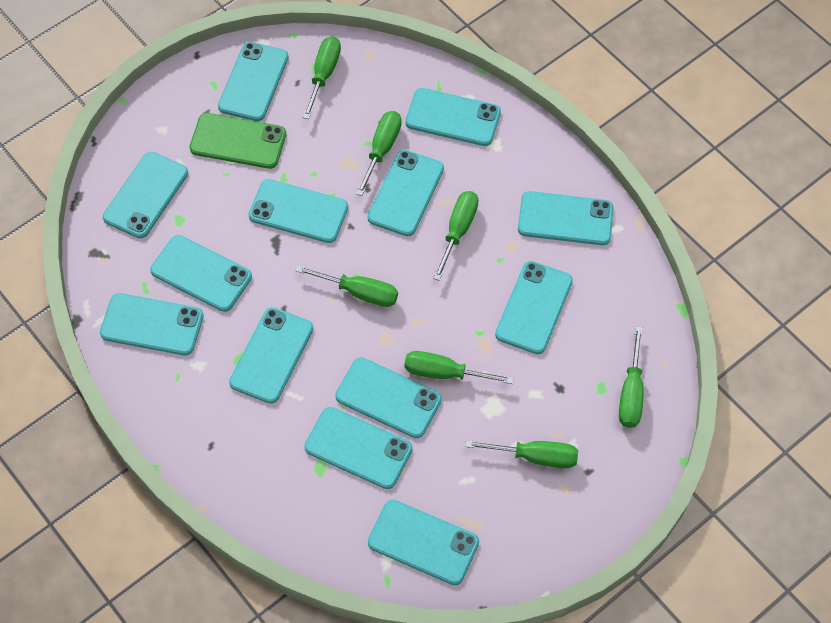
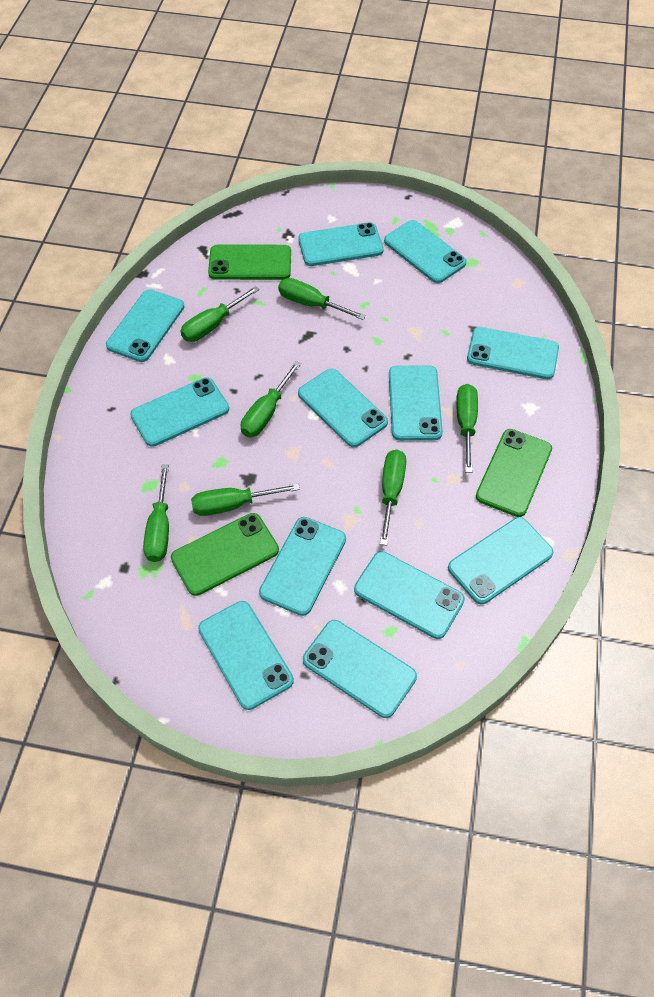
green phone: [190,113,286,169] = 1 -> [171,513,279,596] [208,245,291,280] [476,429,552,517] = 3
turquoise phone: [100,293,204,355] [103,152,188,238] [150,235,252,312] [218,42,289,121] [229,307,313,404] [248,179,348,243] [304,407,413,489] [335,357,442,438] [367,150,444,236] [368,500,479,585] [405,88,501,146] [495,261,573,354] [518,191,614,245] = 13 -> [106,289,184,362] [130,377,229,447] [198,601,294,710] [259,517,346,616] [298,222,384,266] [298,369,388,447] [303,620,417,718] [354,551,465,639] [384,220,467,283] [389,365,443,441] [448,517,554,604] [467,327,559,379] = 12

